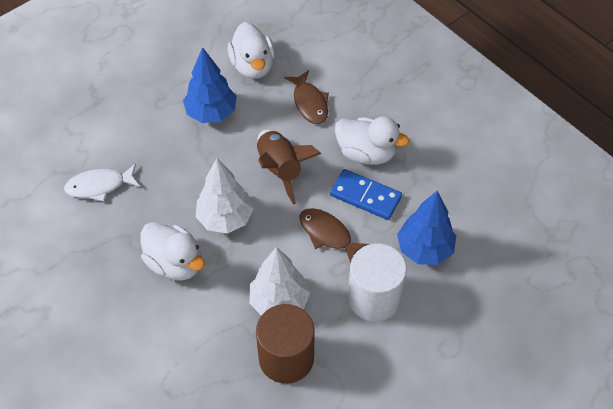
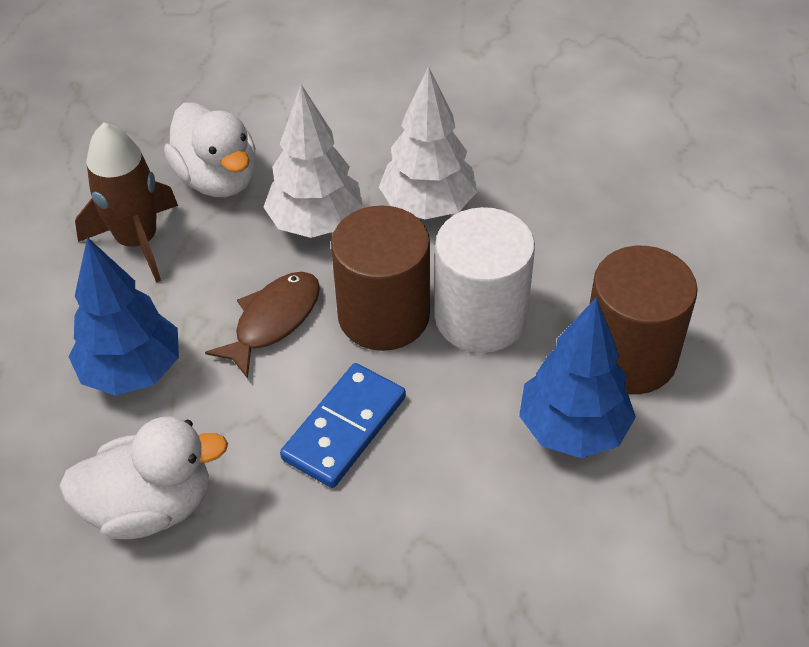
brown cylinder: [256,304,315,384] = 1 -> [331,206,430,351] [590,246,698,394] = 2
brown fish: [284,70,329,124] [299,208,370,263] = 2 -> [205,272,320,379] = 1
white duck: [140,222,205,281] [228,22,275,79] [335,116,409,165] = 3 -> [59,417,228,539] [164,103,256,197] = 2
white fish: [64,163,140,202] = 1 -> none = 0

